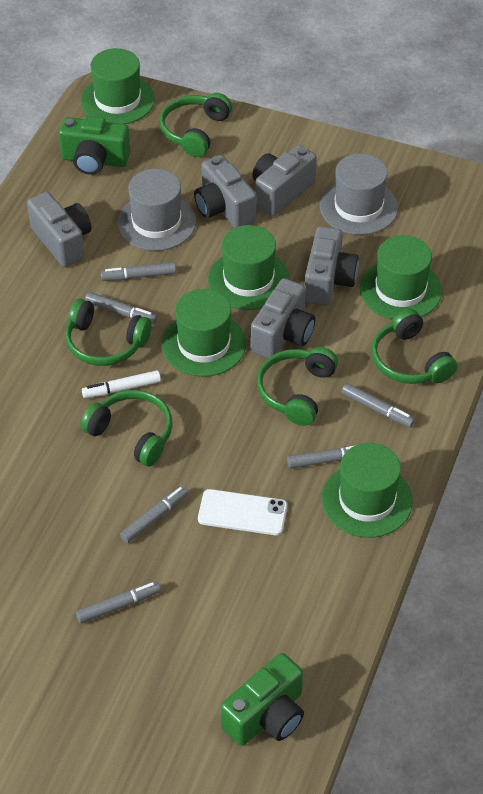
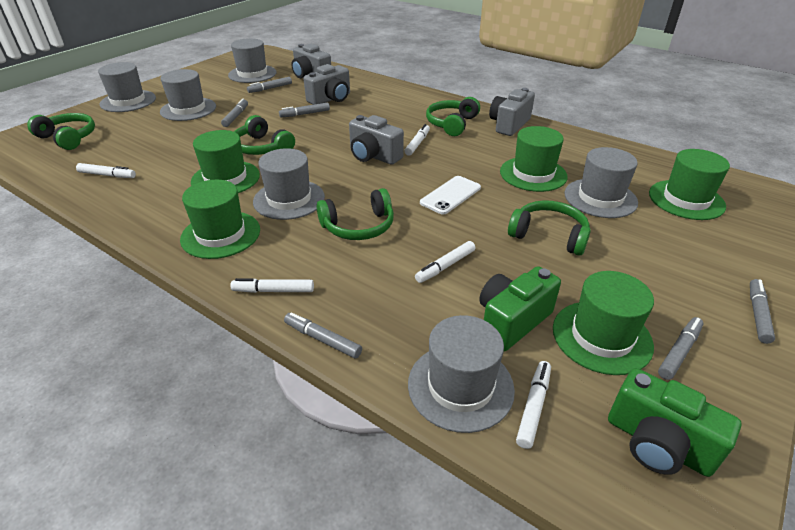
grey camera: [27,192,91,267] [194,155,257,228] [250,278,315,358] [252,145,317,216] [305,226,359,306] = 5 -> [291,44,331,78] [304,64,350,105] [349,115,404,165] [489,88,535,136] = 4
grey hat: [117,169,196,251] [320,153,398,235] = 2 -> [98,62,156,112] [160,69,216,121] [228,38,277,83] [253,148,325,220] [408,315,515,433] [565,147,638,218] = 6
white marker: [82,370,161,398] = 1 -> [76,163,136,178] [230,278,314,293] [404,124,430,156] [415,241,475,283] [516,361,551,449] = 5

